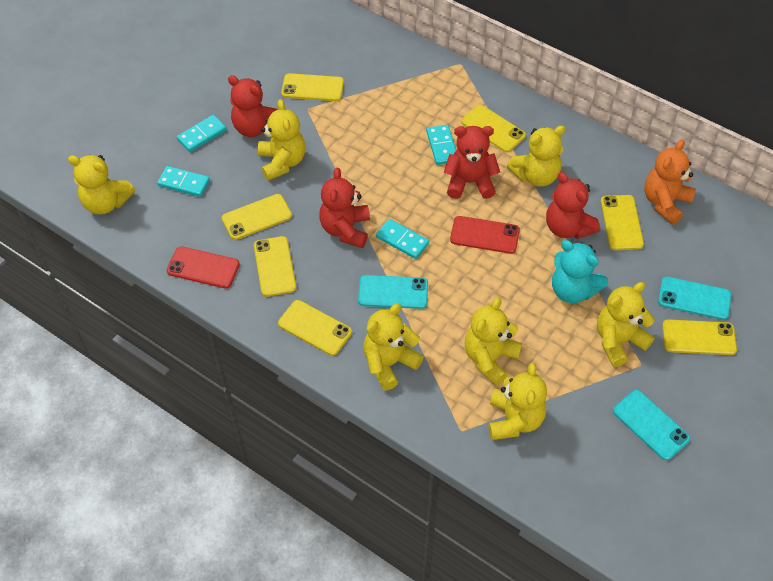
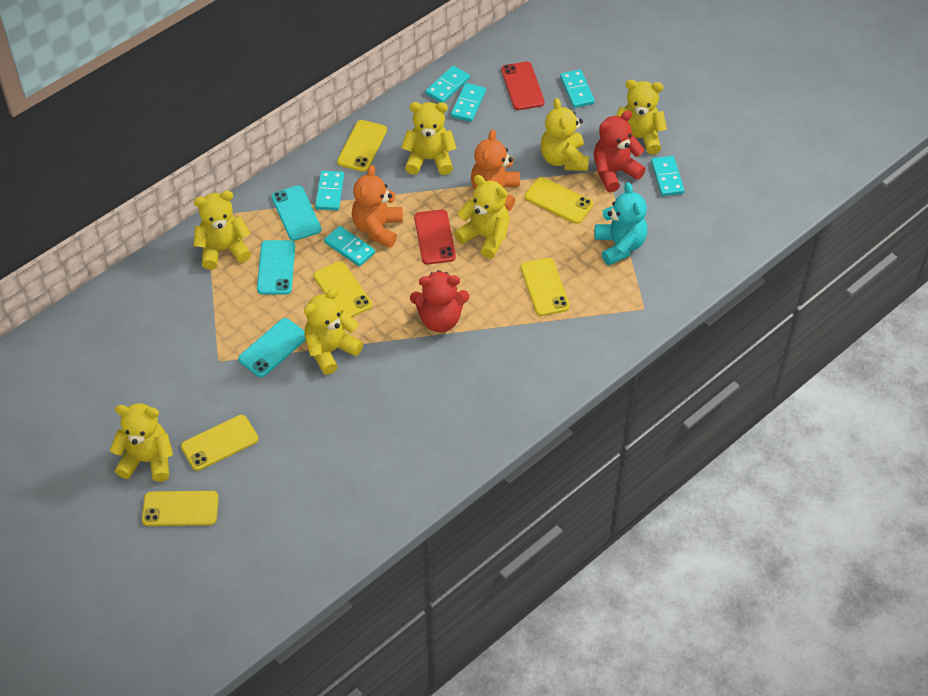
orange teddy bear: [644,140,696,225] = 1 -> [352,165,403,248] [471,129,520,211] = 2
red teddy bear: [228,75,278,137] [319,168,370,248] [444,126,500,199] [546,172,600,239] = 4 -> [410,270,469,332] [594,110,646,192] = 2
turquoise domino: [157,166,210,197] [177,115,227,152] [376,219,429,259] [426,125,456,165] = 4 -> [315,171,344,211] [324,226,375,266] [425,66,470,103] [451,83,486,122] [560,70,595,108] [651,156,685,196] = 6
yellow phone: [222,194,292,240] [254,236,296,297] [278,300,352,356] [281,73,344,101] [461,105,526,152] [601,195,644,250] [662,319,737,355] = 7 -> [142,491,219,526] [181,415,258,471] [313,261,372,317] [337,120,387,172] [520,258,570,316] [525,177,593,224] = 6

